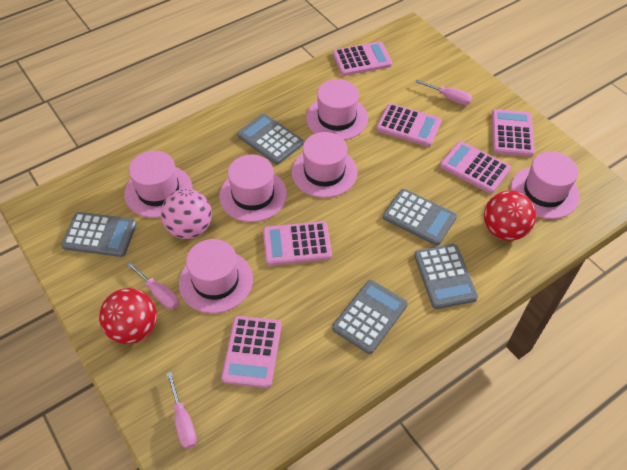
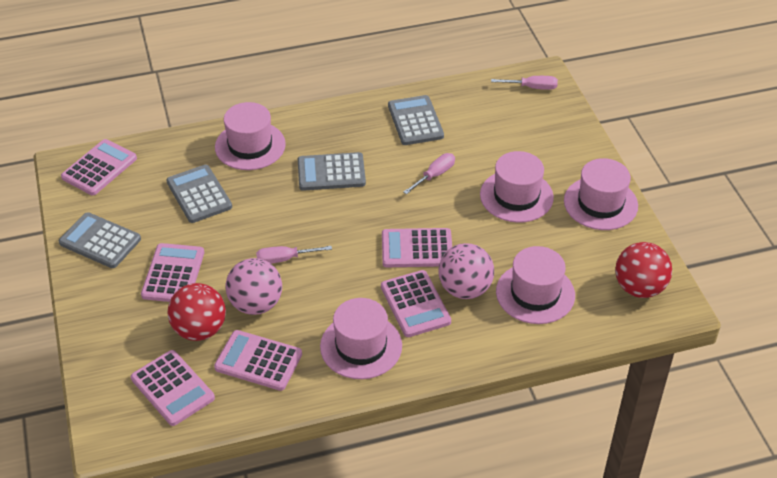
grey calculator: [61,212,137,257] [237,114,304,164] [332,280,408,354] [383,189,457,246] [414,244,478,309] = 5 -> [59,212,141,268] [166,165,232,223] [298,152,366,191] [388,95,444,145] = 4
pink ball: [161,189,212,239] = 1 -> [226,258,282,315] [438,243,494,299] = 2
pink hat: [124,151,192,218] [179,239,253,313] [219,155,287,222] [292,132,358,198] [306,79,368,140] [511,152,580,219] = 6 -> [215,102,286,170] [320,298,402,379] [480,151,554,223] [496,246,575,324] [564,158,638,230] = 5

